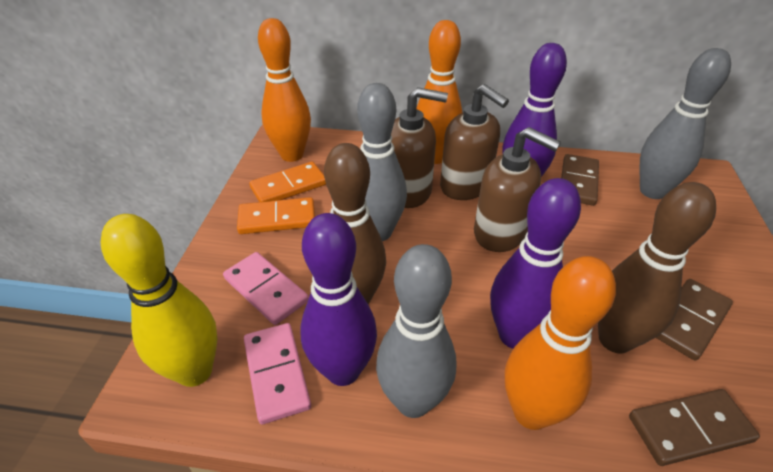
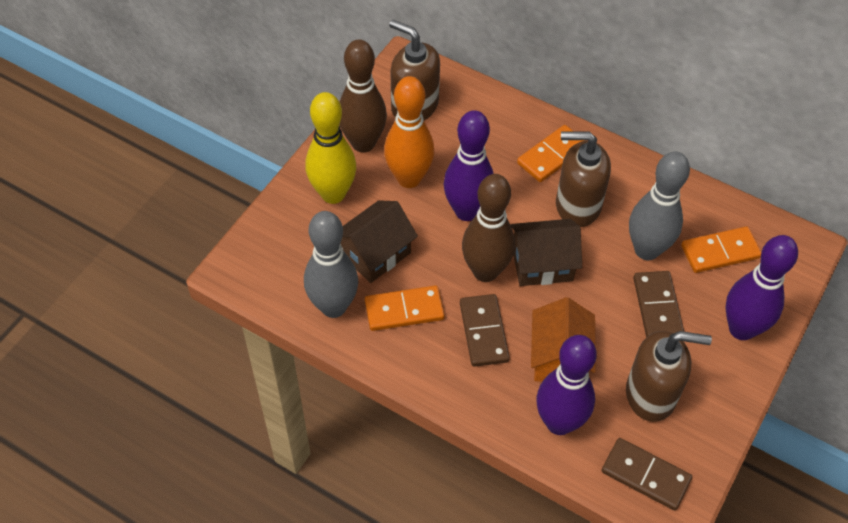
brown house: none = 0 -> [340,200,418,283] [510,219,582,286] = 2
grey bowling pin: [357,83,407,241] [376,244,457,418] [639,48,731,199] = 3 -> [304,211,358,318] [629,151,690,260] = 2
orange bowling pin: [258,18,311,162] [417,20,463,164] [505,256,616,430] = 3 -> [384,76,435,188] = 1
orange domino: [237,197,315,234] [249,161,326,202] = 2 -> [365,285,445,331] [517,125,585,182] [681,226,761,273] = 3
orange house: none = 0 -> [531,297,596,382] = 1
pink domino: [223,252,309,325] [244,323,311,424] = 2 -> none = 0

